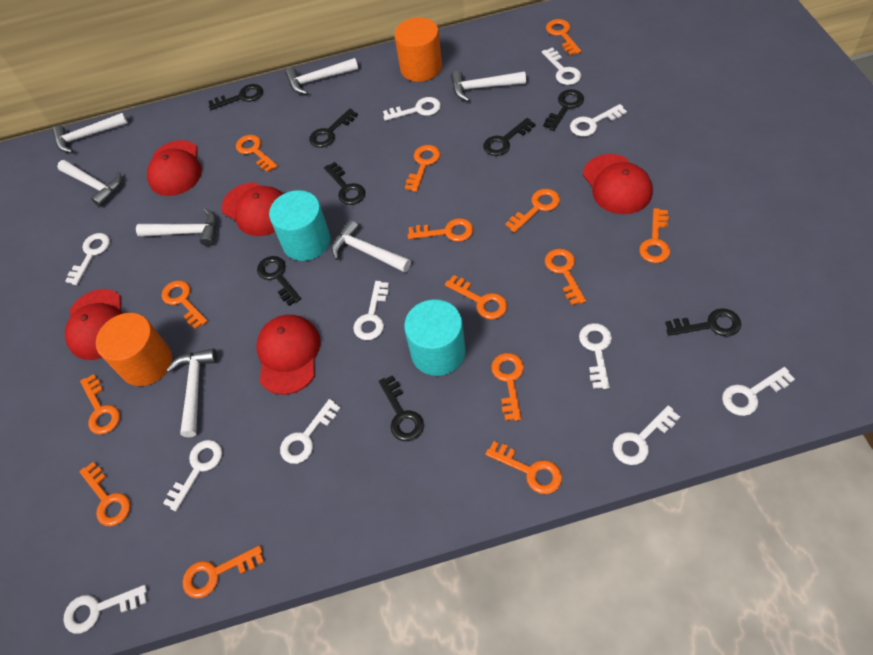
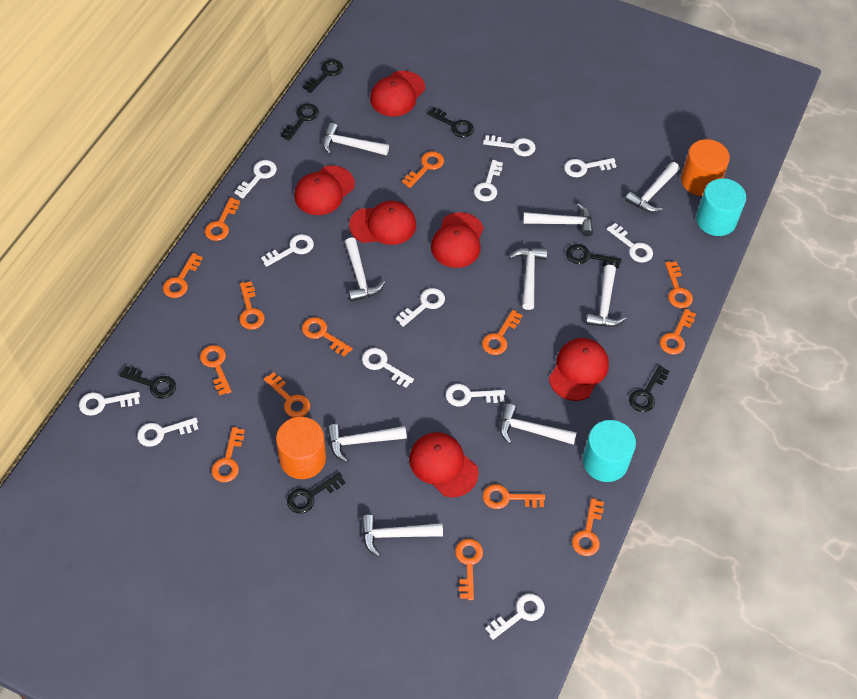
black key: [208,84,263,110] [257,256,301,306] [309,109,358,148] [324,162,365,205] [379,375,424,441] [483,118,535,156] [543,89,584,131] [665,308,741,336] = 8 -> [119,366,176,399] [281,103,319,141] [287,472,345,514] [303,59,343,93] [427,107,474,138] [566,244,622,269] [629,365,669,412] = 7
red cap: [65,289,123,360] [147,140,202,196] [222,182,283,236] [256,315,321,395] [583,154,653,214] = 5 -> [294,165,355,215] [349,201,416,245] [370,71,425,116] [409,432,479,497] [431,212,484,268] [549,338,609,401] = 6
white hammer: [52,113,128,153] [57,160,122,207] [136,208,216,246] [166,348,217,437] [285,58,358,95] [332,220,411,273] [451,70,526,102] = 7 -> [323,123,389,156] [327,424,407,463] [345,237,385,302] [361,515,443,557] [500,404,577,445] [509,248,548,310] [523,203,593,236] [586,265,626,327] [625,162,680,213] = 9
white key: [63,585,147,634] [65,233,110,285] [163,440,222,511] [280,399,341,464] [353,281,389,340] [383,97,441,121] [542,48,581,85] [570,104,627,137] [579,323,612,389] [613,406,680,465] [722,367,795,416] = 11 -> [79,392,140,416] [137,418,198,447] [234,160,277,199] [261,234,314,267] [362,348,414,388] [396,288,445,327] [446,384,505,407] [474,160,503,201] [483,135,536,156] [485,594,545,640] [564,158,616,177] [607,223,653,263] = 12

